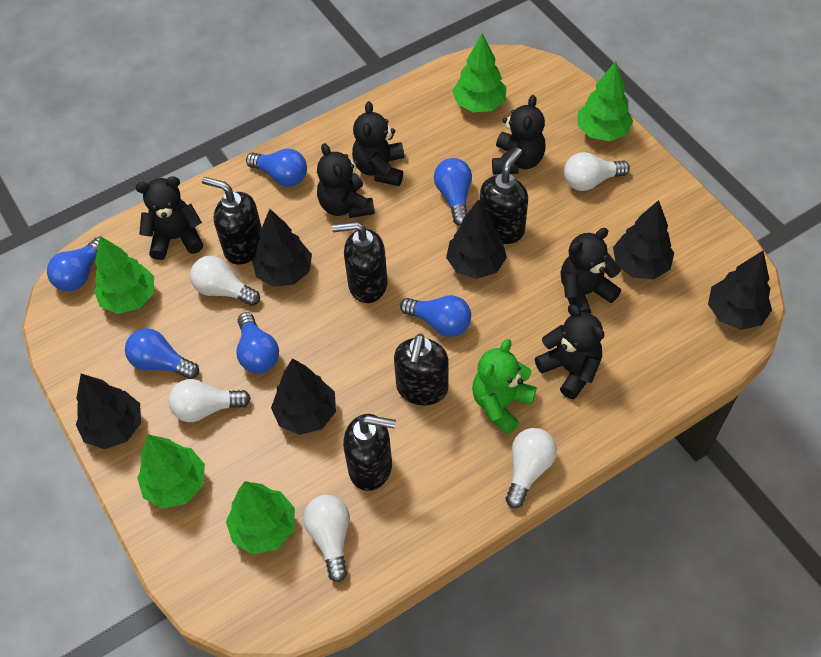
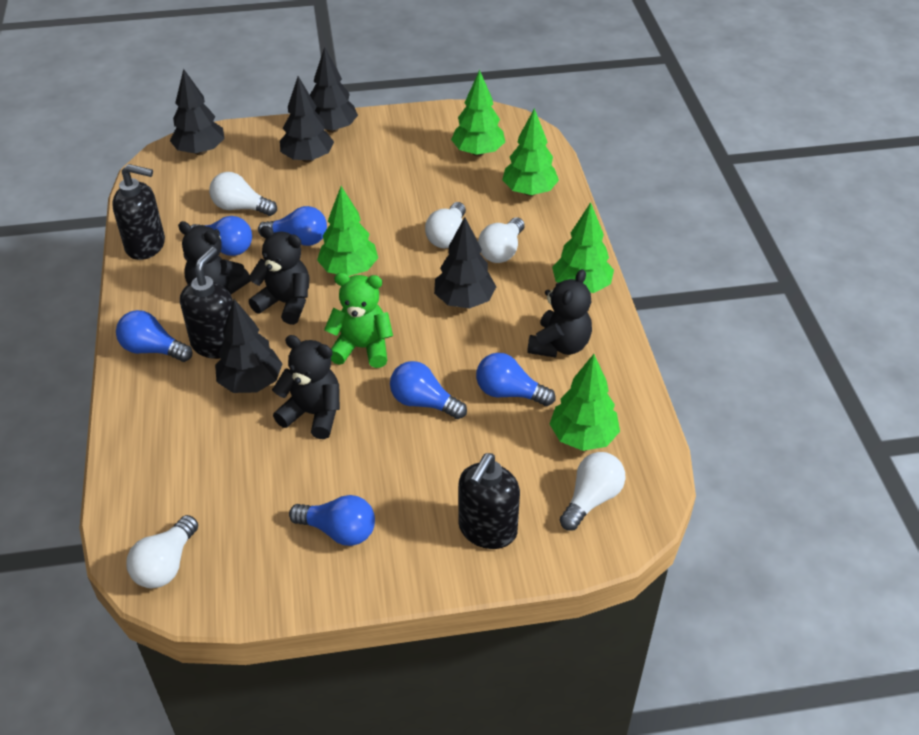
black soap dispenser: [202,177,262,264] [332,222,388,303] [343,414,396,491] [394,334,449,405] [480,148,528,244] = 5 -> [112,164,165,260] [180,247,233,359] [458,453,520,549] = 3
black teddy bear: [136,176,203,260] [317,143,375,218] [352,101,404,186] [492,95,545,174] [535,304,604,399] [561,228,621,314] = 6 -> [178,221,251,294] [248,226,309,325] [272,335,340,439] [527,269,592,358] = 4
black tree: [76,374,141,449] [252,209,312,287] [271,358,336,435] [446,199,507,279] [613,200,674,279] [708,251,772,330] = 6 -> [170,69,225,155] [215,299,282,393] [280,76,334,162] [310,47,358,133] [434,217,496,309] = 5

